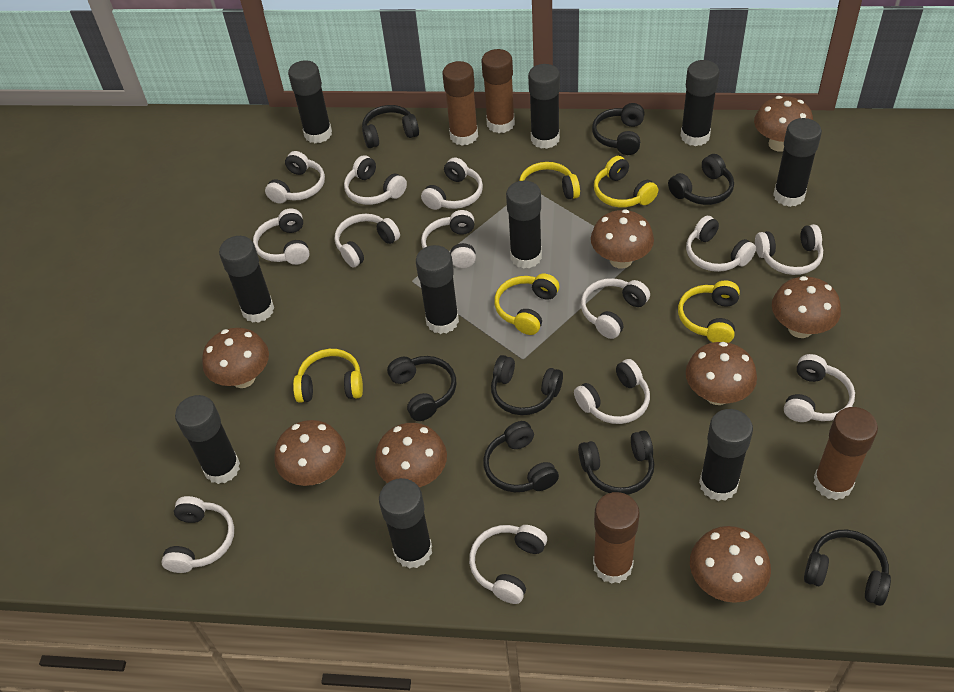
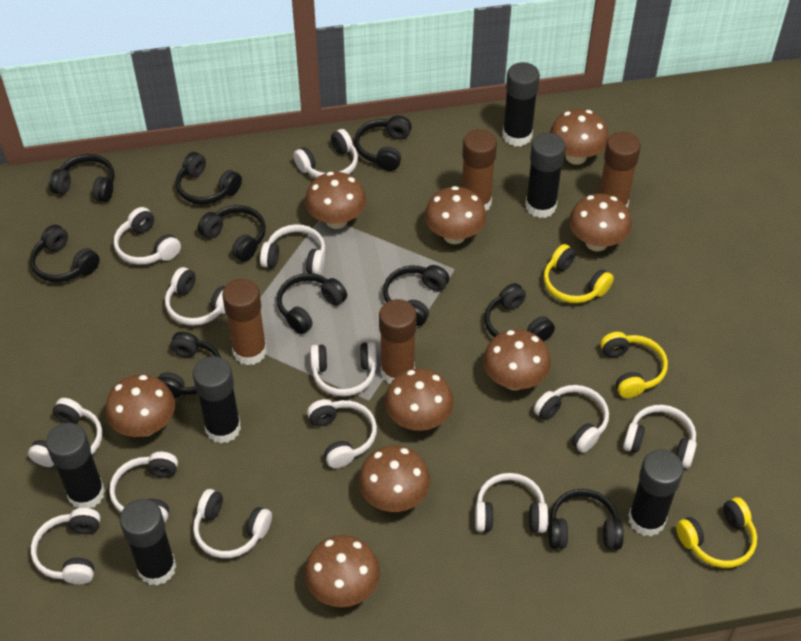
black glue stick: [175,395,240,484] [219,236,274,323] [288,60,332,143] [379,478,432,569] [416,245,459,334] [506,181,542,269] [528,64,560,149] [680,60,720,146] [699,409,753,501] [773,118,822,207] = 10 -> [46,423,105,508] [120,499,176,586] [193,356,241,443] [503,62,540,147] [525,133,566,218] [628,449,684,536] = 6
black headphones: [362,105,419,148] [387,356,456,421] [483,421,559,492] [491,355,563,415] [578,430,655,495] [592,103,645,155] [668,154,734,205] [804,530,891,606] = 8 -> [30,225,100,282] [49,154,115,202] [158,332,221,398] [176,152,242,205] [198,205,266,261] [277,273,347,334] [354,115,412,171] [383,265,449,326] [484,283,555,342] [548,489,624,549] = 10
brown mushroom: [202,328,269,388] [274,420,346,486] [375,423,447,487] [591,209,654,269] [686,342,757,405] [690,526,771,603] [754,96,813,152] [772,276,841,338] = 8 -> [105,374,175,437] [304,535,380,607] [305,172,366,229] [358,445,430,512] [385,368,454,431] [424,186,487,244] [483,329,551,390] [550,109,609,165] [569,194,632,251] = 9
yellow headphones: [293,349,363,403] [494,274,559,335] [519,162,580,199] [594,156,658,207] [678,280,740,343] = 5 -> [544,244,614,303] [601,332,668,398] [676,497,757,568] = 3

